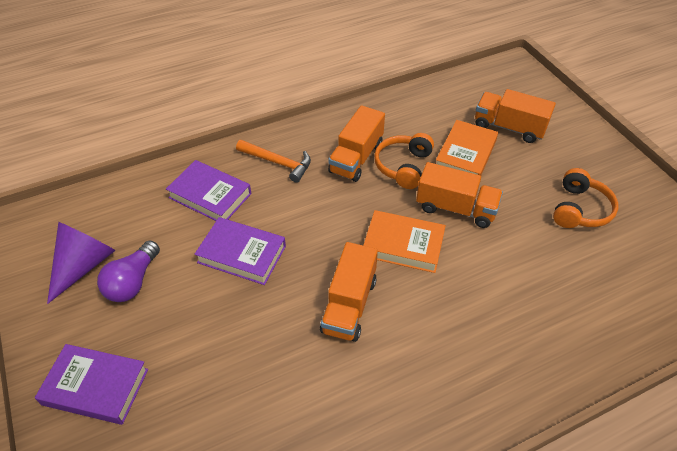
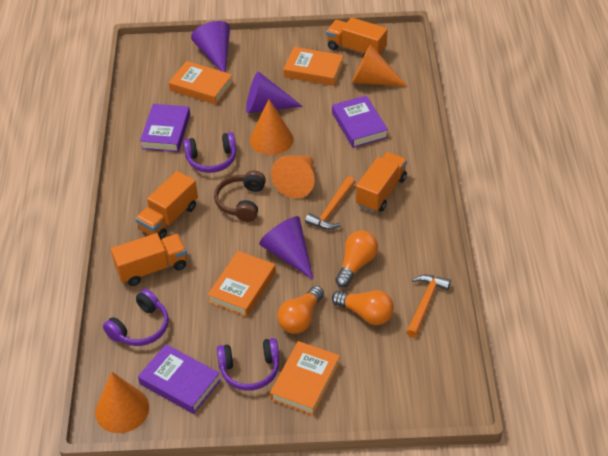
brown headphones: none = 0 -> [214,170,266,222] = 1
orange book: [363,210,446,273] [436,120,498,176] = 2 -> [169,61,233,105] [208,251,276,317] [270,341,340,416] [283,47,344,86] = 4
orange cone: none = 0 -> [95,372,149,433] [250,99,293,155] [271,155,315,199] [352,44,408,87] = 4
orange hammer: [236,140,311,183] = 1 -> [305,176,355,230] [406,275,451,338] = 2
orange headphones: [374,133,434,189] [553,168,618,228] = 2 -> none = 0
orange light bulb: none = 0 -> [277,286,324,334] [332,290,394,325] [335,231,378,287] = 3
purple cone: [47,222,116,304] = 1 -> [191,21,230,72] [246,71,303,113] [259,216,313,280] = 3
purple headphones: none = 0 -> [103,289,169,346] [183,132,236,173] [217,338,279,391] = 3
purple light bulb: [97,240,160,302] = 1 -> none = 0

